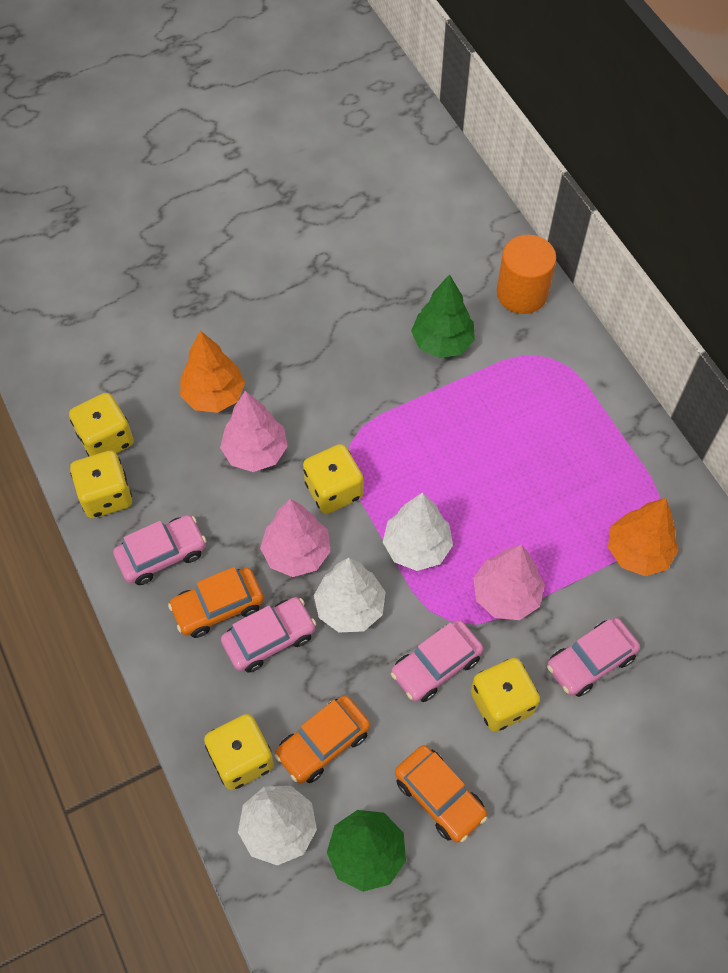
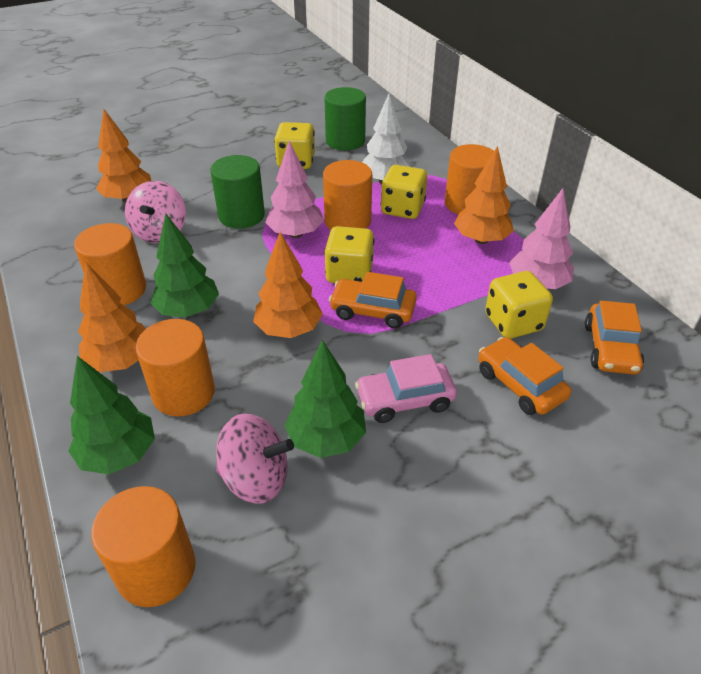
green cylinder: none = 0 -> [210,155,265,229] [324,87,366,150] = 2
green tree: [327,810,406,892] [411,274,475,358] = 2 -> [69,356,155,474] [151,213,219,317] [285,340,366,458] = 3
orange cylinder: [497,235,556,314] = 1 -> [74,223,146,305] [91,486,196,607] [136,319,215,416] [323,160,372,230] [445,144,494,214] = 5
orange tree: [180,331,245,413] [608,498,679,576] = 2 -> [78,262,146,372] [96,109,151,202] [253,232,323,338] [454,146,514,244] = 4
pink car: [113,515,206,585] [221,597,316,673] [391,620,483,702] [547,618,640,697] = 4 -> [355,354,457,423] = 1
pink spinning top: none = 0 -> [125,181,186,243] [216,413,294,504] = 2
pink tree: [220,391,288,472] [260,499,331,577] [473,545,545,620] = 3 -> [265,141,324,238] [509,188,574,289] = 2
white tree: [238,786,317,865] [314,558,386,633] [383,492,453,571] = 3 -> [362,94,411,184] = 1
yellow dice: [69,393,134,456] [70,451,132,519] [204,714,274,790] [303,444,363,514] [471,658,540,732] = 5 -> [274,122,315,169] [324,226,374,283] [381,165,427,219] [485,271,553,339] = 4

